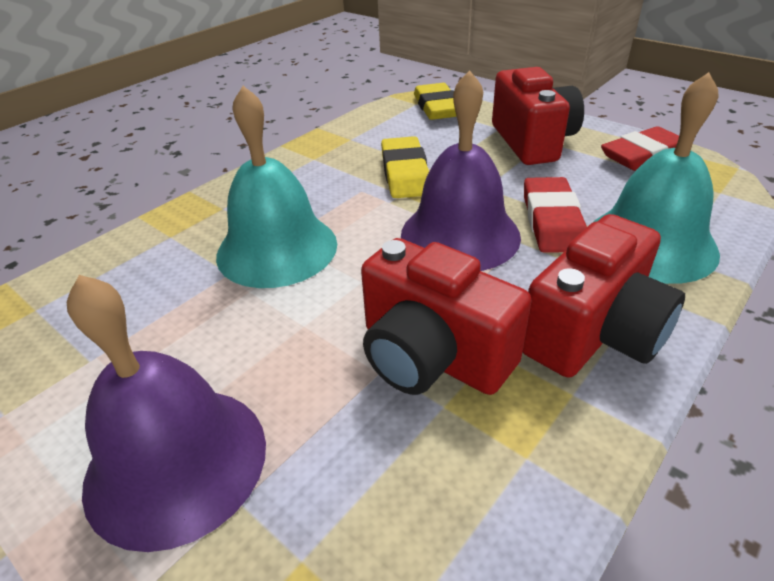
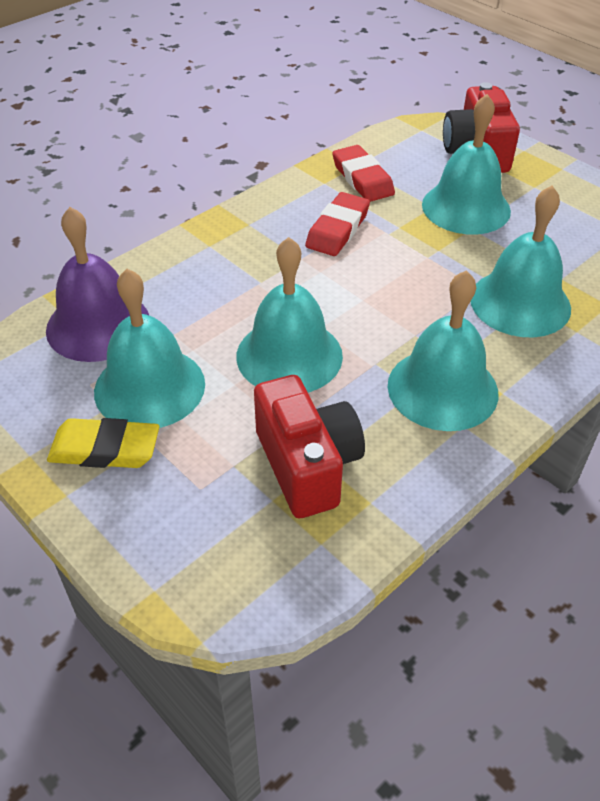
purple bell: [67,275,266,552] [401,70,521,271] = 2 -> [46,207,149,362] = 1
red camera: [361,238,532,395] [492,67,584,165] [522,214,685,377] = 3 -> [254,375,365,518] [443,82,520,173] = 2
turquoise bell: [216,86,337,288] [594,72,720,284] = 2 -> [94,269,205,428] [236,237,343,393] [388,270,498,431] [422,94,511,234] [471,186,571,337] = 5
yellow eraser: [381,136,429,198] [414,83,457,120] = 2 -> [47,418,159,468] = 1

